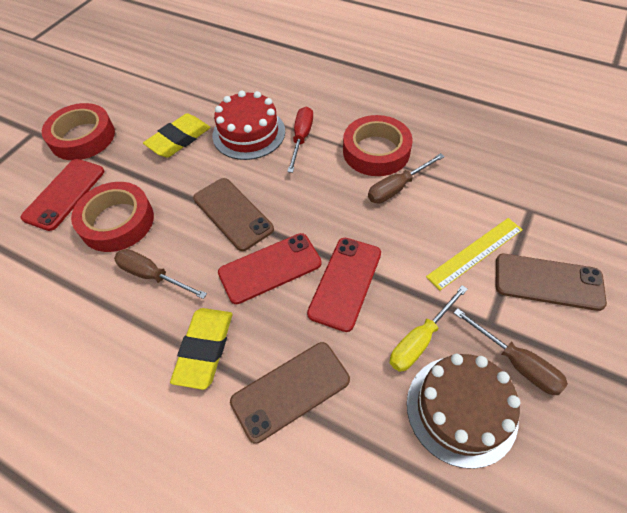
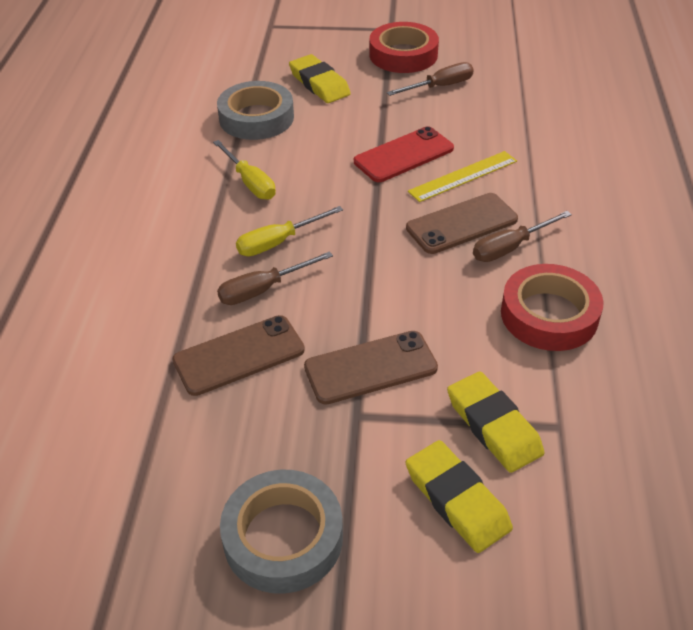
brown cake: [407,354,521,469] = 1 -> none = 0
grey tape: none = 0 -> [217,81,294,140] [220,470,343,594] = 2
red cake: [212,90,285,160] = 1 -> none = 0
red phone: [20,159,104,231] [218,233,322,304] [307,238,381,332] = 3 -> [354,126,454,182] = 1
red screwdriver: [287,107,313,173] = 1 -> none = 0
red tape: [42,103,115,160] [71,182,154,252] [343,115,413,176] = 3 -> [369,22,439,73] [501,264,604,351] = 2
yellow eraser: [143,113,211,158] [170,308,233,390] = 2 -> [289,54,351,103] [406,440,513,553] [447,372,544,473] = 3
yellow screwdriver: [390,285,468,372] = 1 -> [213,140,276,200] [236,206,343,256] = 2

